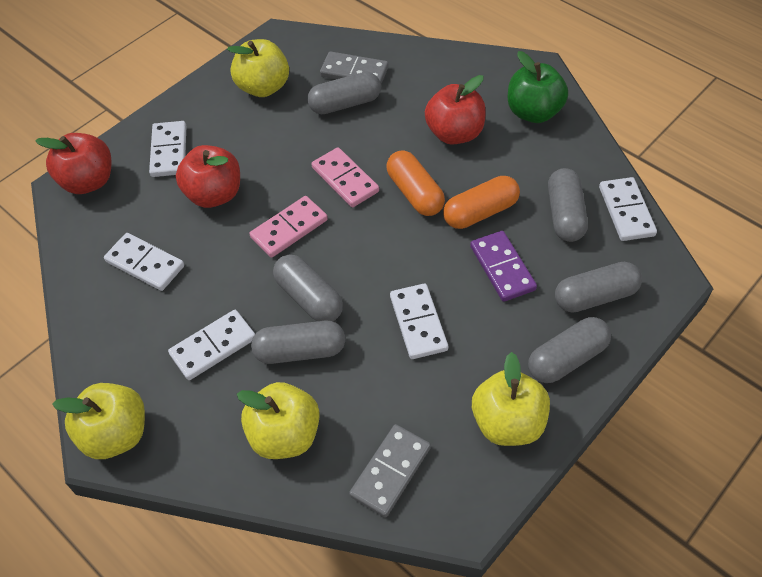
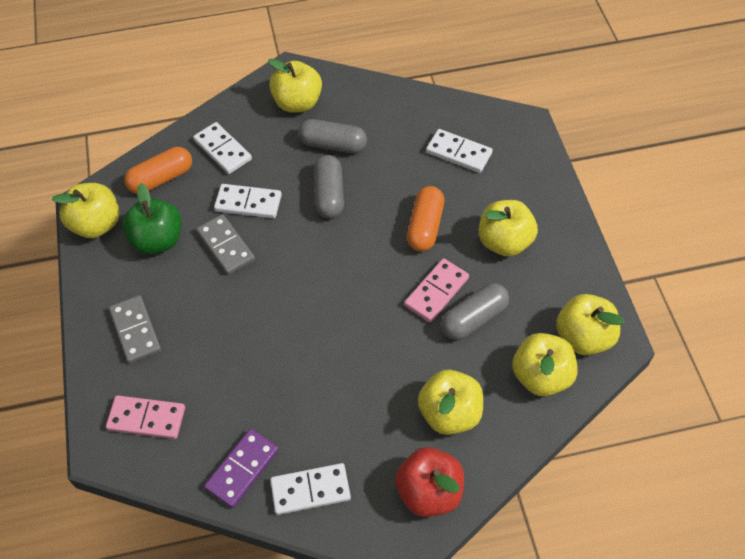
grey capsule: [251,321,345,364] [273,254,343,321] [307,72,381,114] [528,317,611,383] [548,168,588,242] [555,262,642,313] = 6 -> [298,119,367,153] [314,155,344,219] [441,283,509,340] = 3
red apple: [35,133,111,194] [176,145,240,208] [425,75,486,145] = 3 -> [395,447,464,517] = 1
white domino: [104,233,184,291] [149,121,186,177] [168,310,255,380] [390,284,448,359] [599,177,657,241] = 5 -> [193,122,252,174] [214,184,282,218] [270,463,351,515] [426,129,493,173] = 4
yellow apple: [52,383,145,459] [227,39,289,97] [237,382,320,459] [472,352,550,446] = 4 -> [52,183,119,238] [268,58,322,113] [418,370,483,435] [479,200,538,257] [512,333,578,396] [556,294,624,355] = 6

